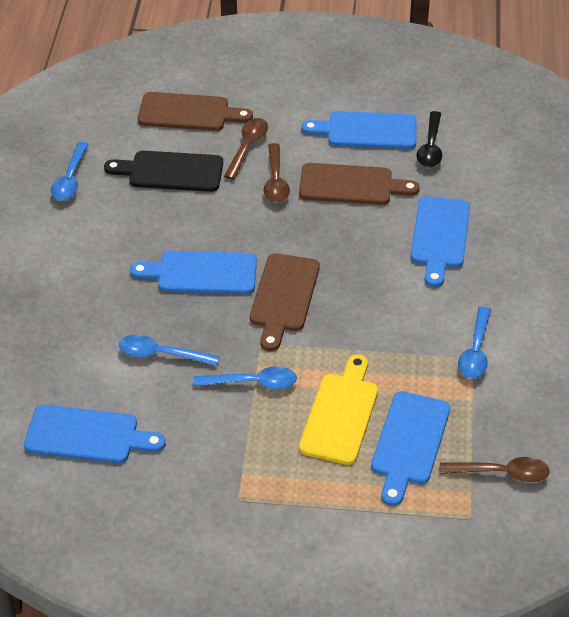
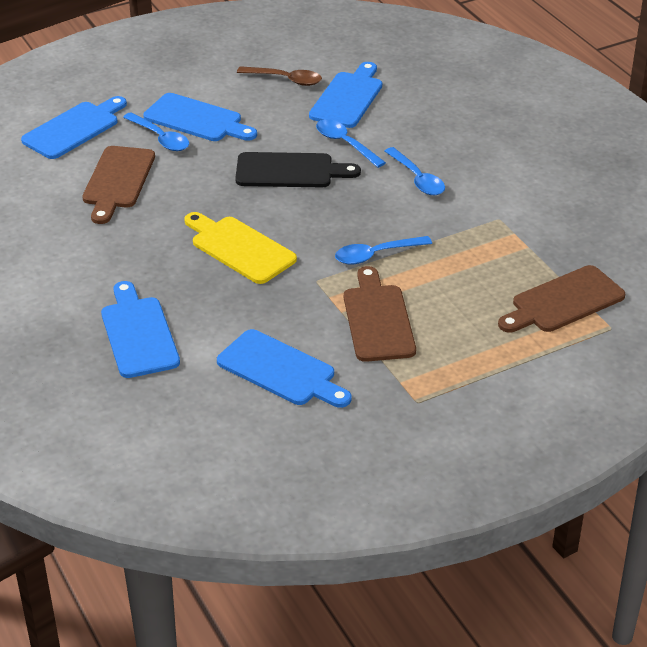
black spoon: [417,111,442,167] = 1 -> none = 0
brown spoon: [224,118,268,180] [263,143,290,203] [440,457,550,482] = 3 -> [237,66,322,86] = 1

